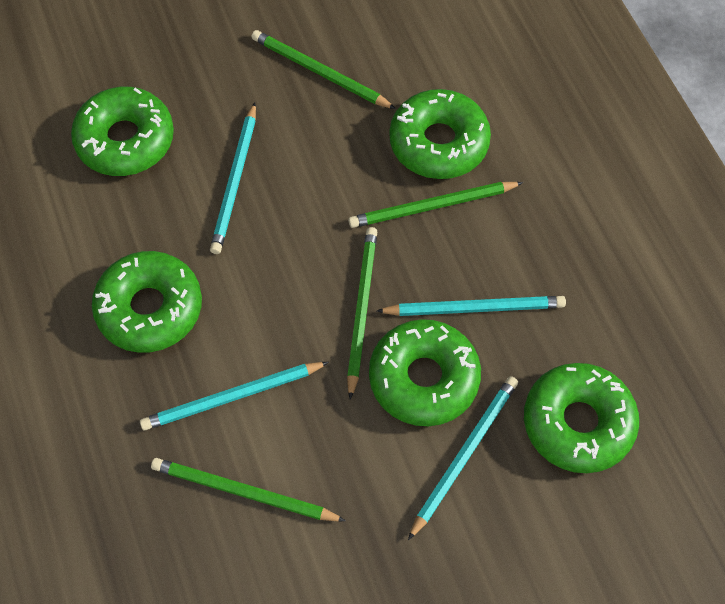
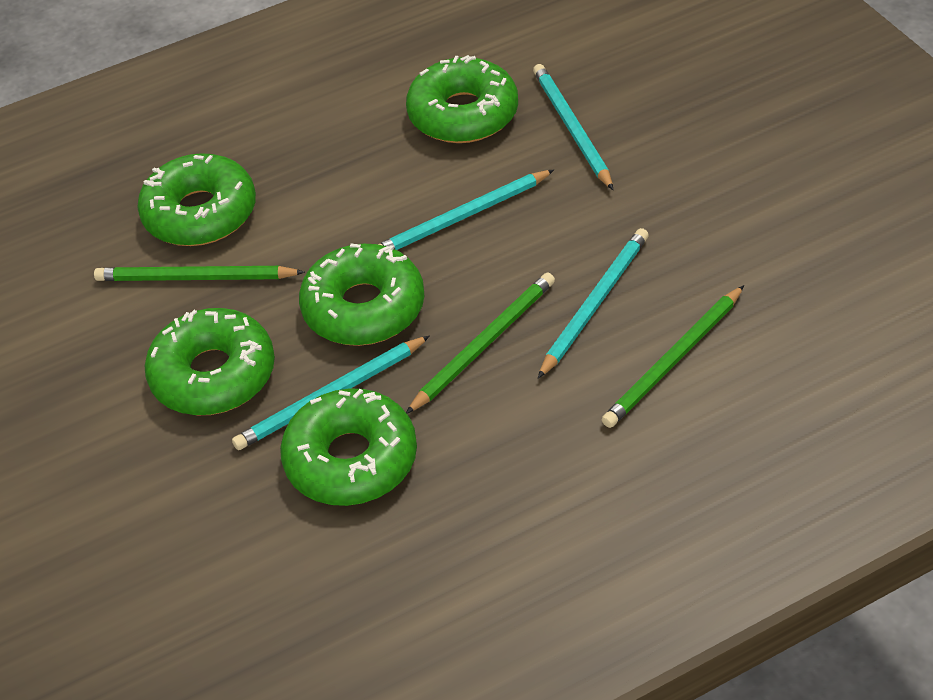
green pencil: [151,458,346,522] [252,30,396,109] [347,227,377,400] [348,182,523,228] = 4 -> [94,266,305,281] [406,272,555,414] [602,285,744,428] = 3

